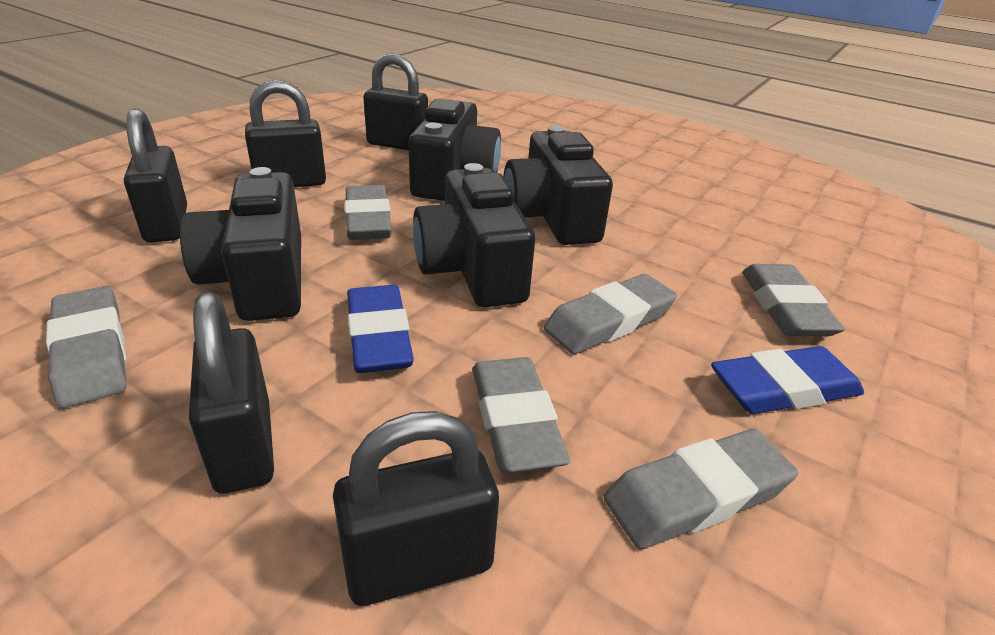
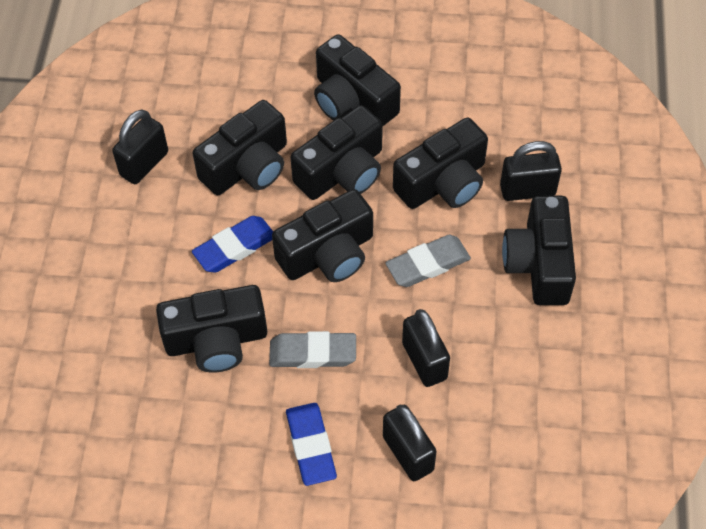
black camera: [180,167,301,321] [408,98,501,201] [413,163,535,307] [503,126,613,245] = 4 -> [156,285,267,373] [193,100,287,195] [272,189,373,282] [290,105,383,200] [314,35,401,126] [393,118,488,209] [502,196,576,305] = 7
black padlock: [124,109,187,243] [189,292,274,494] [245,80,326,187] [333,411,499,606] [363,53,428,150] = 5 -> [112,110,168,184] [383,405,437,481] [402,309,450,387] [500,141,562,201] = 4
grey eraser: [46,286,126,408] [344,185,391,240] [472,357,570,473] [544,274,677,354] [604,429,798,549] [742,264,845,336] = 6 -> [269,331,356,368] [385,235,471,287] = 2

